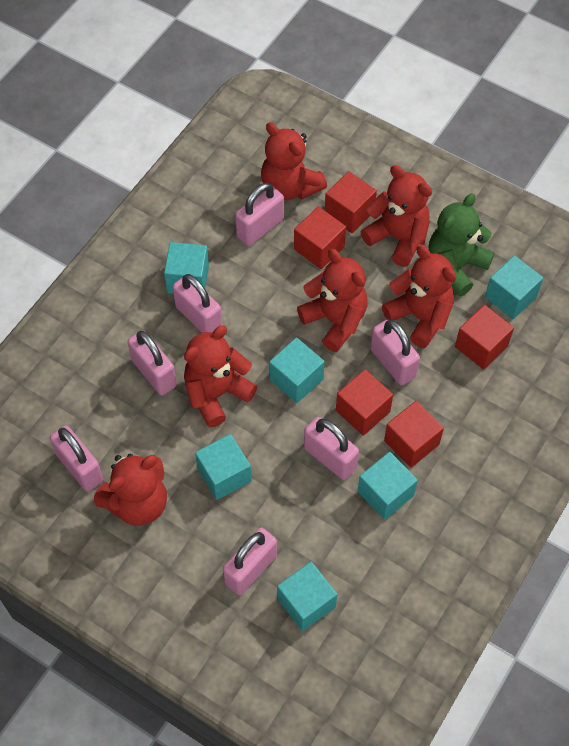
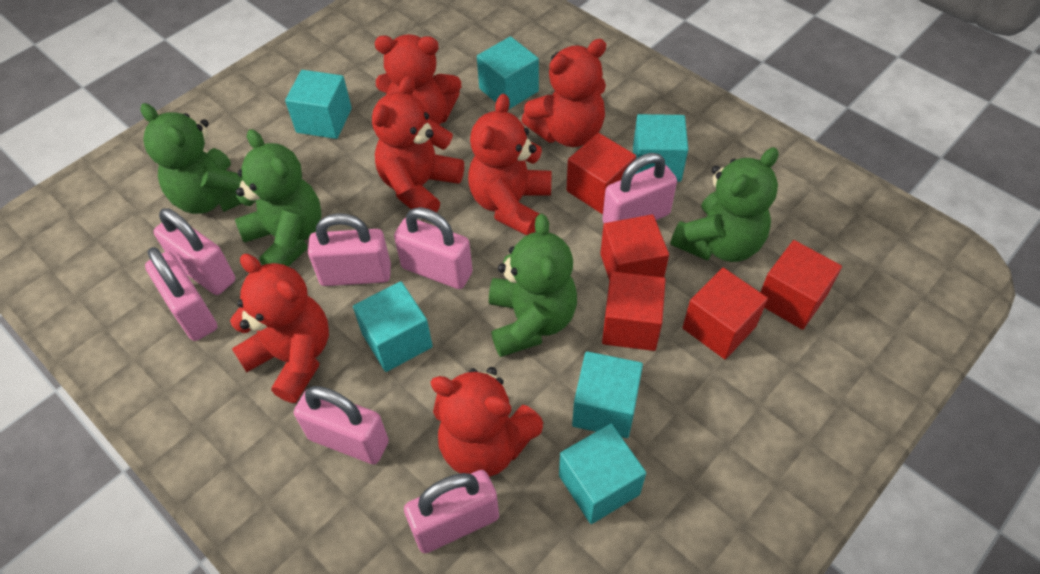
green teddy bear: [429,193,495,296] = 1 -> [140,103,243,214] [235,129,322,267] [489,214,577,357] [670,147,779,262] = 4

